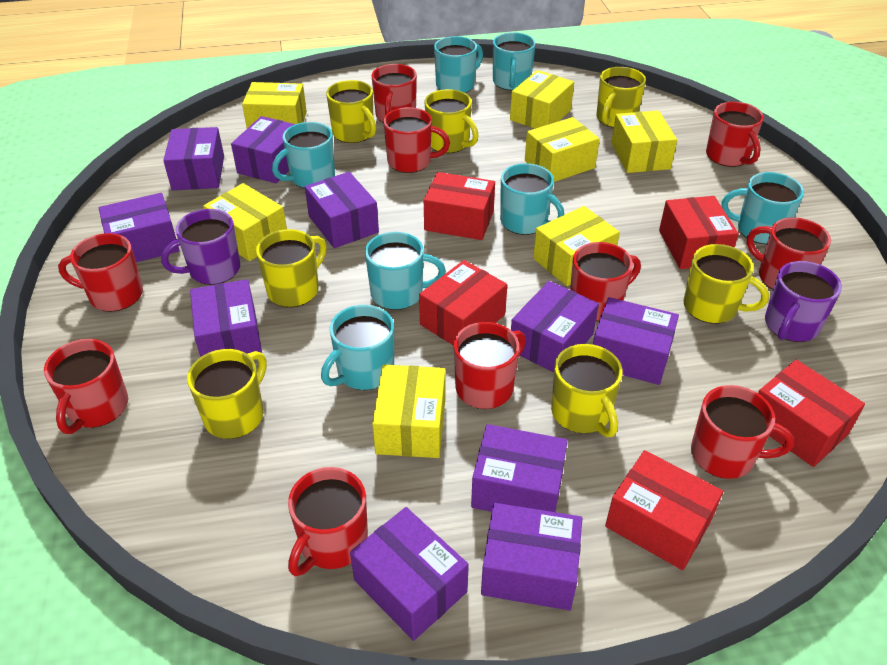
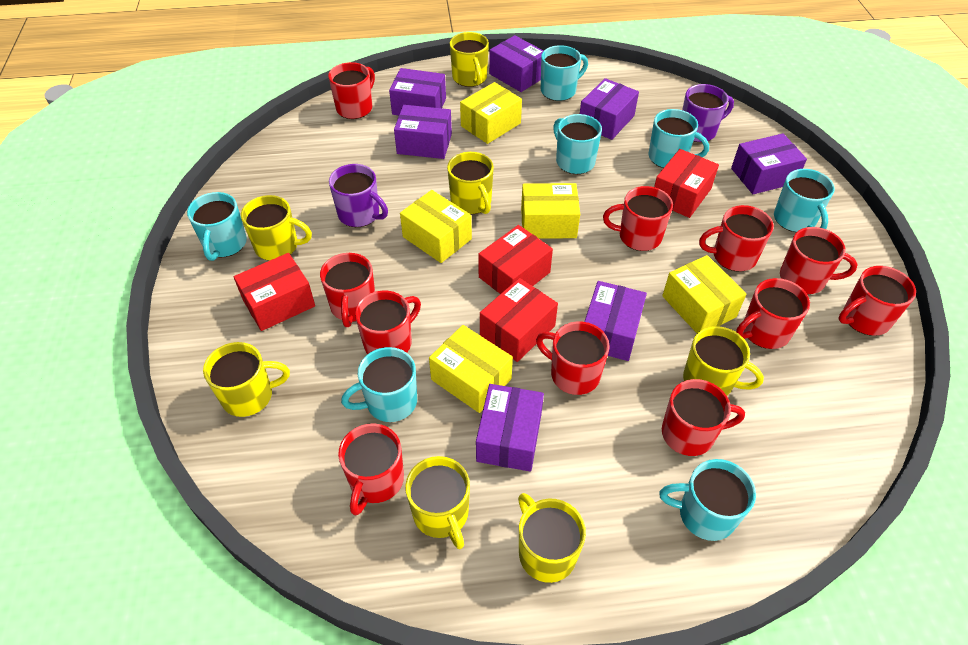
purple box: [99,193,180,262] [163,127,224,190] [190,279,262,357] [231,116,295,183] [305,172,379,248] [350,507,469,641] [471,424,568,512] [481,503,582,610] [511,281,599,373] [593,297,679,385] = 10 -> [389,68,446,116] [394,105,452,159] [476,384,544,472] [489,35,543,92] [580,78,639,140] [584,281,647,361] [731,133,807,194] = 7
red box: [419,260,507,346] [424,172,495,240] [605,450,723,570] [659,196,739,269] [758,360,865,467] = 5 -> [234,253,315,331] [478,225,553,294] [480,278,558,362] [654,149,719,218] = 4
red mug: [44,339,128,434] [58,233,143,312] [288,467,368,576] [372,64,417,122] [383,107,450,173] [454,322,526,409] [570,242,641,321] [691,385,794,479] [706,102,764,167] [747,217,831,290] = 10 -> [320,253,375,327] [328,62,375,119] [338,423,404,515] [355,291,421,354] [536,322,610,395] [603,186,673,251] [662,379,745,456] [699,205,774,272] [736,278,810,349] [780,227,857,294] [839,266,916,336] = 11
yellow box: [203,183,287,261] [242,82,307,128] [372,365,446,458] [510,70,574,129] [525,117,600,182] [533,206,620,286] [611,110,677,173] = 7 -> [400,190,472,263] [429,325,513,413] [460,82,522,144] [521,183,580,239] [662,255,747,333] = 5

